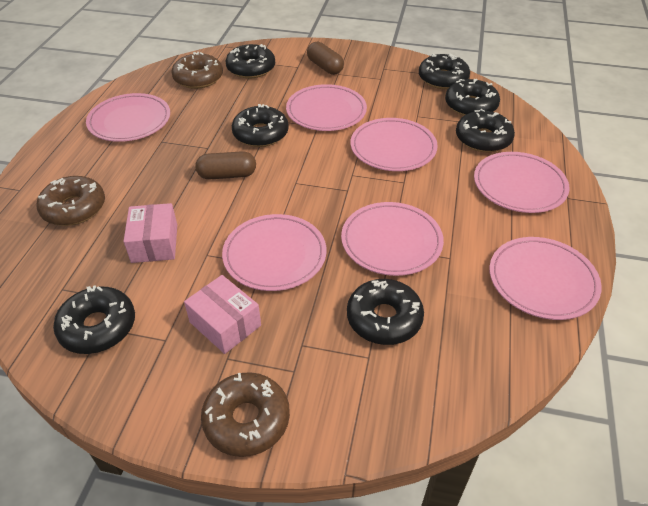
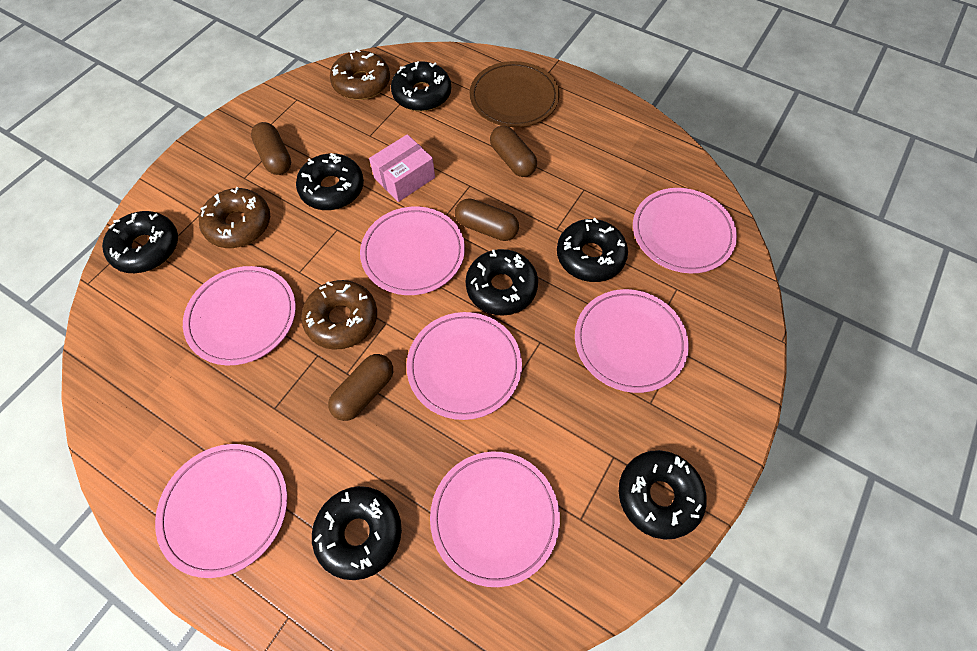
brown capsule: [195,151,256,179] [307,41,344,75] = 2 -> [251,122,291,175] [328,354,393,421] [455,198,519,241] [490,125,537,177] = 4
brown plate: none = 0 -> [470,61,560,127] = 1
pink box: [123,203,177,263] [184,275,261,354] = 2 -> [369,134,435,202] = 1

